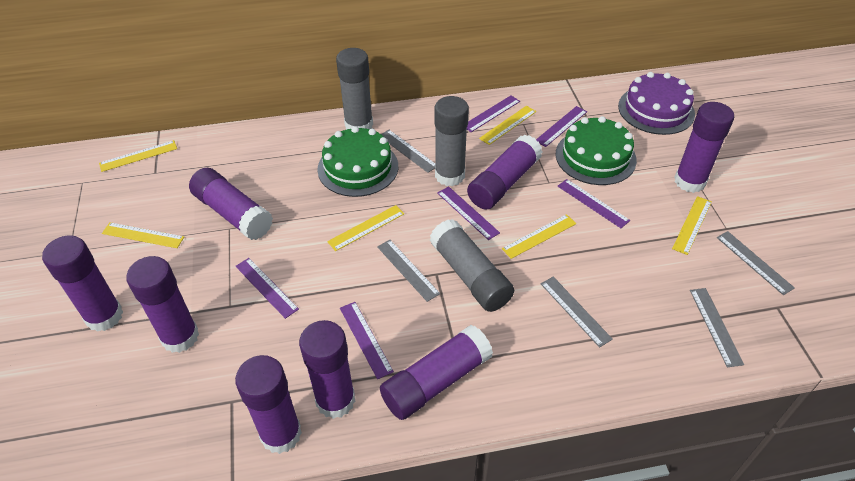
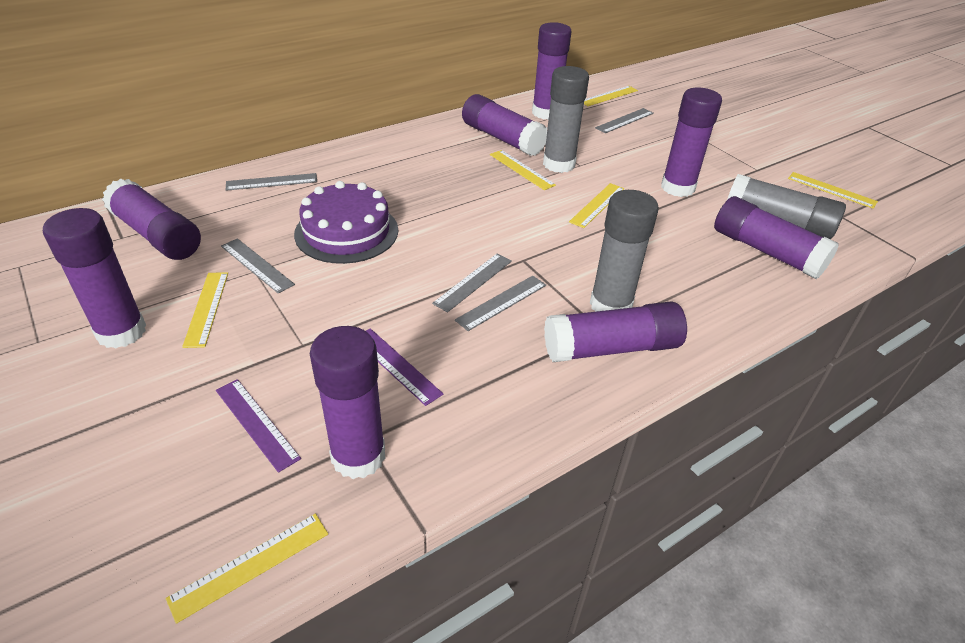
green cake: [317,126,398,197] [555,116,637,185] = 2 -> none = 0
purple ruler: [236,258,299,319] [340,302,394,379] [437,186,500,240] [467,96,520,132] [536,106,587,147] [558,179,630,228] = 6 -> [216,379,301,473] [366,328,443,406] = 2

